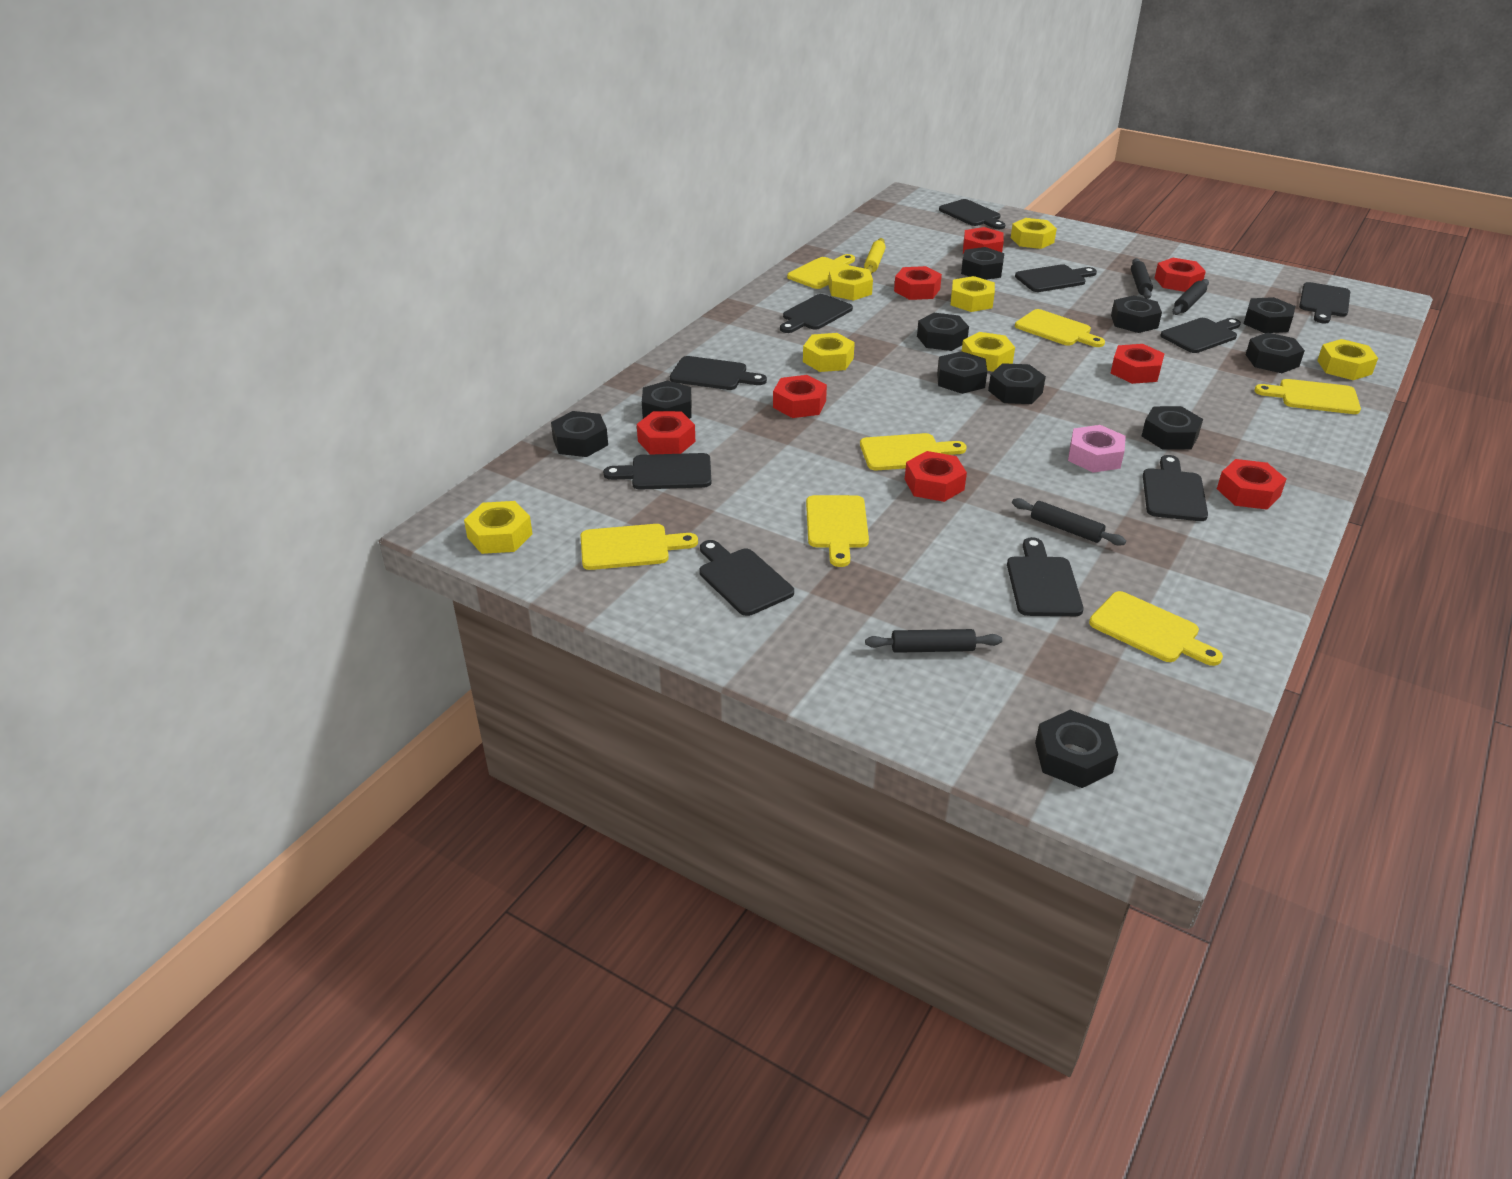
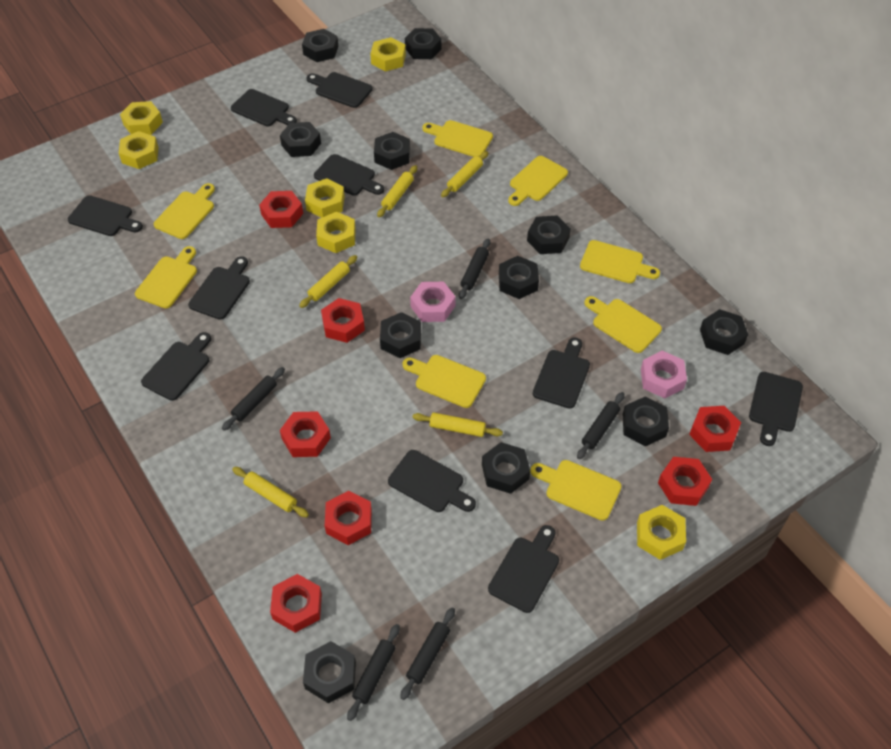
black rolling pin: [865,629,1002,653] [1012,498,1126,546] [1131,258,1153,299] [1172,279,1209,315] = 4 -> [222,367,285,431] [347,624,400,721] [400,607,455,700] [459,238,490,299] [577,392,624,459] = 5
pink nut: [1068,425,1126,473] = 1 -> [410,282,456,322] [641,351,687,398] = 2
red nut: [637,411,695,455] [773,375,827,418] [894,266,942,300] [905,451,967,502] [963,227,1004,254] [1111,344,1165,384] [1155,258,1206,292] [1217,459,1286,510] = 8 -> [259,191,303,228] [270,574,322,633] [280,411,331,457] [321,298,365,343] [325,491,372,545] [658,457,712,506] [689,406,741,452] = 7
yellow cutting board: [581,524,698,570] [787,254,855,289] [806,495,869,567] [860,433,967,470] [1015,309,1105,347] [1089,591,1223,666] [1254,379,1361,414] = 7 -> [135,246,197,308] [154,183,215,239] [403,355,486,408] [422,120,493,157] [508,156,568,206] [530,460,621,521] [580,240,660,283] [584,296,662,353] = 8
yellow nut: [464,501,532,554] [803,333,855,372] [828,265,873,301] [951,276,995,312] [962,332,1015,372] [1011,218,1057,249] [1317,339,1378,380] = 7 -> [119,131,158,169] [120,101,163,135] [305,178,345,218] [316,212,356,253] [370,37,406,71] [637,505,686,560] = 6
yellow rolling pin: [864,238,886,274] = 1 -> [232,467,309,517] [299,255,357,308] [377,165,417,217] [413,412,503,437] [441,151,488,197] = 5

